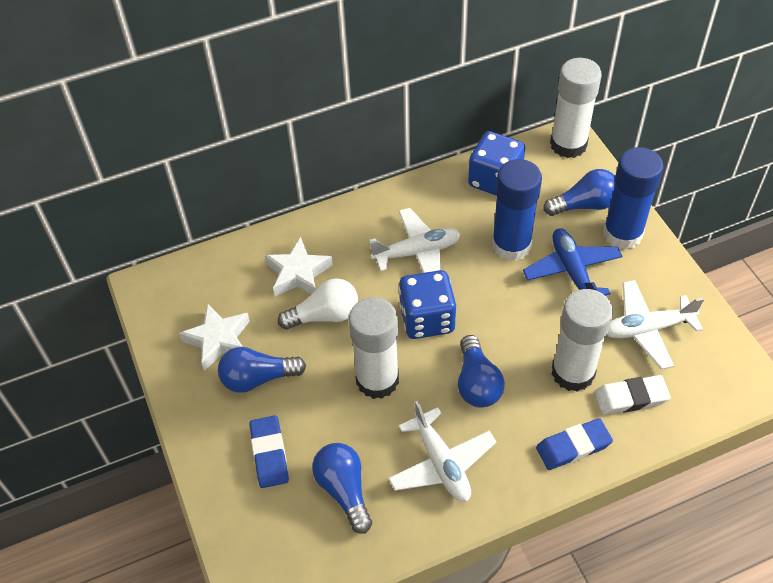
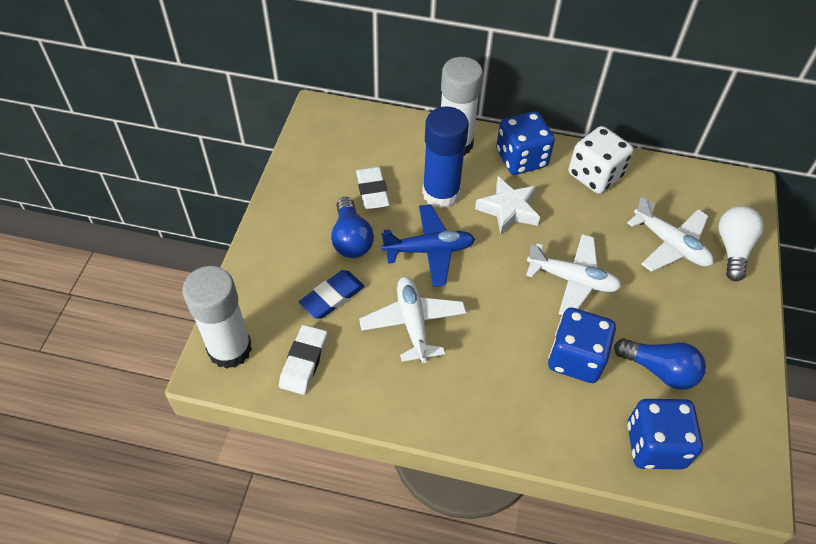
blue dice: [399,270,456,339] [468,131,525,196] = 2 -> [496,111,555,175] [548,308,616,383] [627,399,703,469] = 3
blue eraser: [249,415,289,488] [536,418,613,470] = 2 -> [299,270,365,319] = 1
blue glue stick: [492,159,542,261] [603,147,664,250] = 2 -> [422,107,469,208] = 1
blue light bulb: [218,347,306,393] [312,443,372,534] [458,335,505,408] [544,169,616,216] = 4 -> [331,197,374,258] [614,338,706,390] = 2
white dice: none = 0 -> [569,126,633,194] = 1
white eraser: [595,375,671,415] = 1 -> [279,325,327,395] [356,167,390,209] = 2
white glue stick: [349,297,399,399] [550,58,602,158] [552,289,613,392] = 3 -> [182,266,252,369] [441,57,483,156] = 2
white star: [179,303,250,371] [265,237,333,296] = 2 -> [475,176,540,235] = 1

